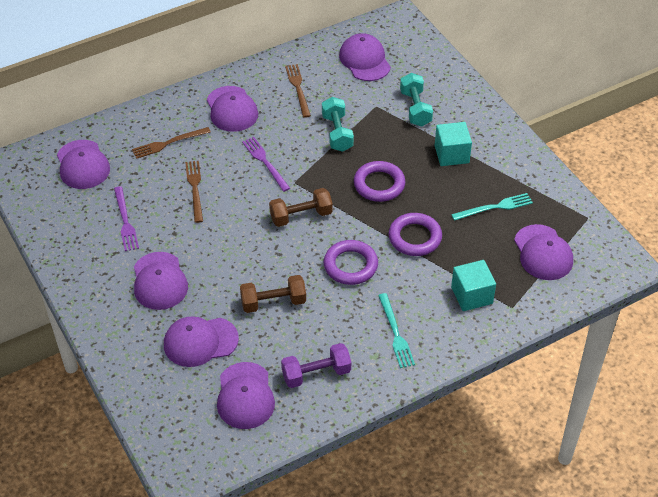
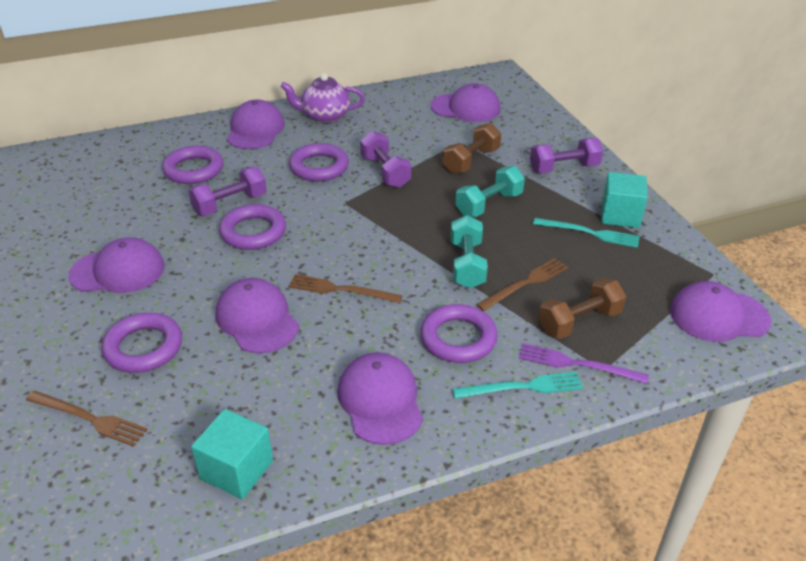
purple cap: [57,140,110,189] [134,252,188,310] [164,316,239,367] [207,86,258,132] [217,362,275,429] [339,33,391,81] [514,224,573,280] = 7 -> [69,238,165,293] [216,278,299,353] [227,100,285,149] [337,352,423,445] [431,83,500,122] [670,281,771,342] = 6
purple dumbbell: [281,343,351,388] = 1 -> [189,166,267,216] [360,131,412,188] [530,138,603,174] = 3
purple fork: [114,186,139,251] [242,137,290,192] = 2 -> [519,343,649,384] = 1
purple ring: [324,240,378,285] [354,161,405,202] [388,213,442,256] = 3 -> [101,313,182,373] [162,146,223,184] [219,204,286,250] [289,143,349,181] [420,304,498,363] = 5
purple teapot: none = 0 -> [281,73,365,123] = 1

